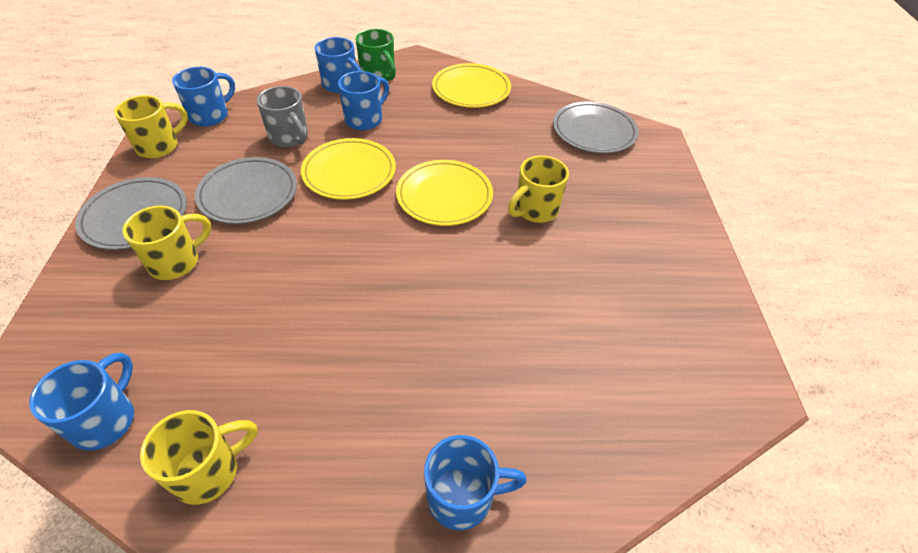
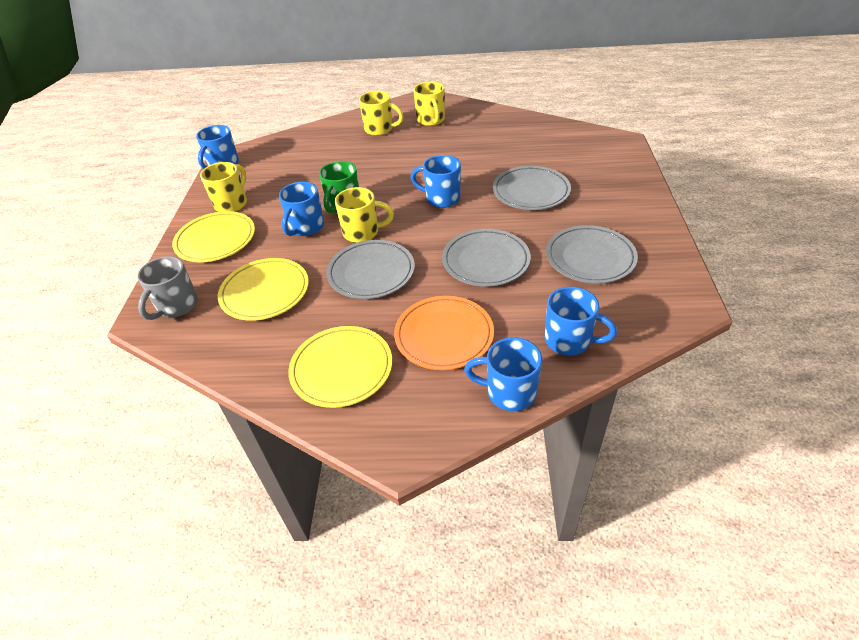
grey plate: [75,177,187,250] [195,157,297,224] [553,102,639,153] = 3 -> [326,240,415,299] [442,229,531,287] [493,166,571,210] [546,225,638,284] = 4
orange plate: none = 0 -> [394,296,494,370] = 1

